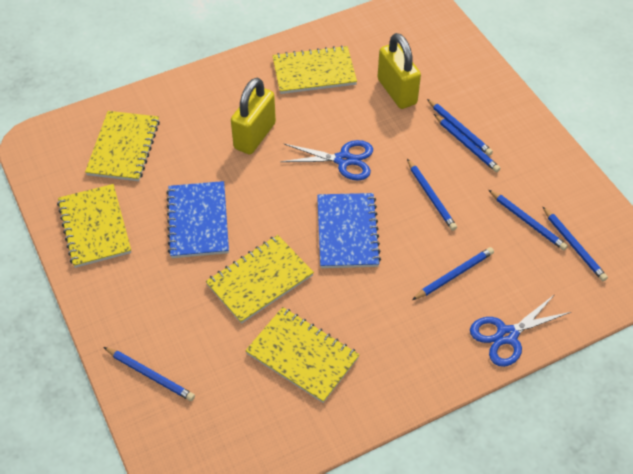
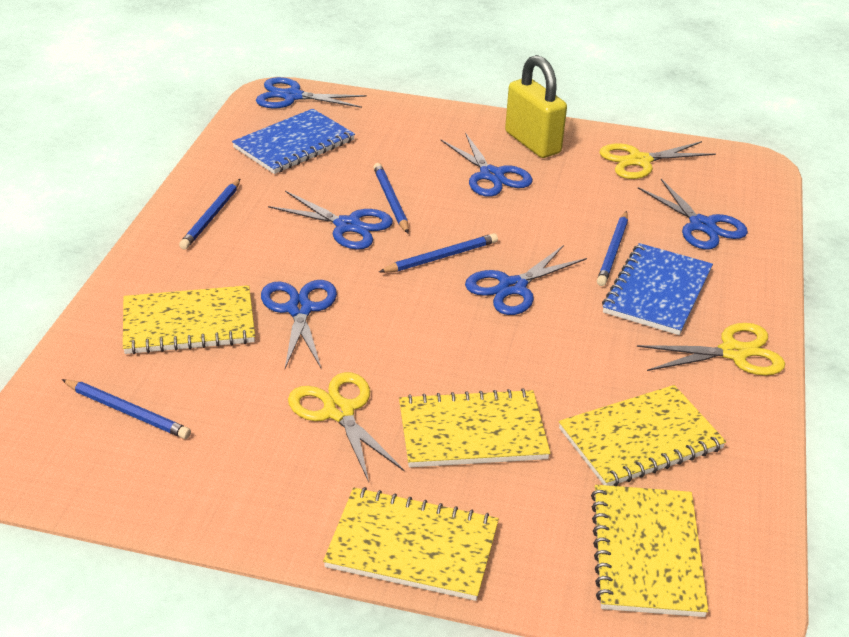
blue pencil: [103,347,195,401] [407,159,457,231] [412,247,494,300] [427,99,493,156] [434,114,501,172] [489,190,568,250] [543,207,608,281] = 7 -> [62,379,191,439] [179,179,240,250] [373,163,409,233] [379,233,498,273] [597,211,628,286] = 5
blue scissors: [280,140,373,180] [470,294,571,367] = 2 -> [256,77,367,109] [261,280,337,368] [268,191,393,250] [441,132,533,197] [465,245,587,315] [638,179,748,249] = 6
yellow padlock: [231,78,276,155] [377,33,421,109] = 2 -> [505,55,567,158] = 1
yellow scissors: none = 0 -> [288,372,405,482] [600,141,716,179] [637,323,785,376] = 3

